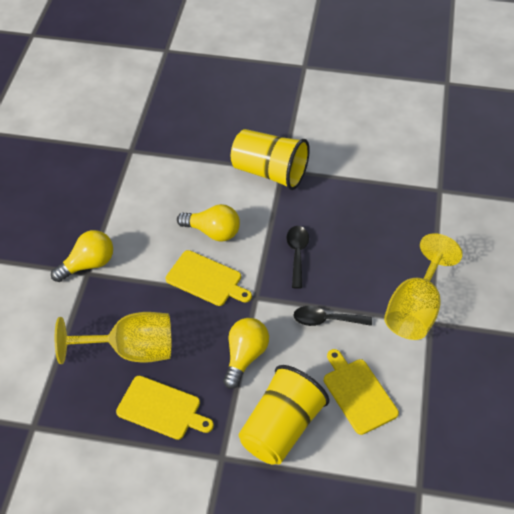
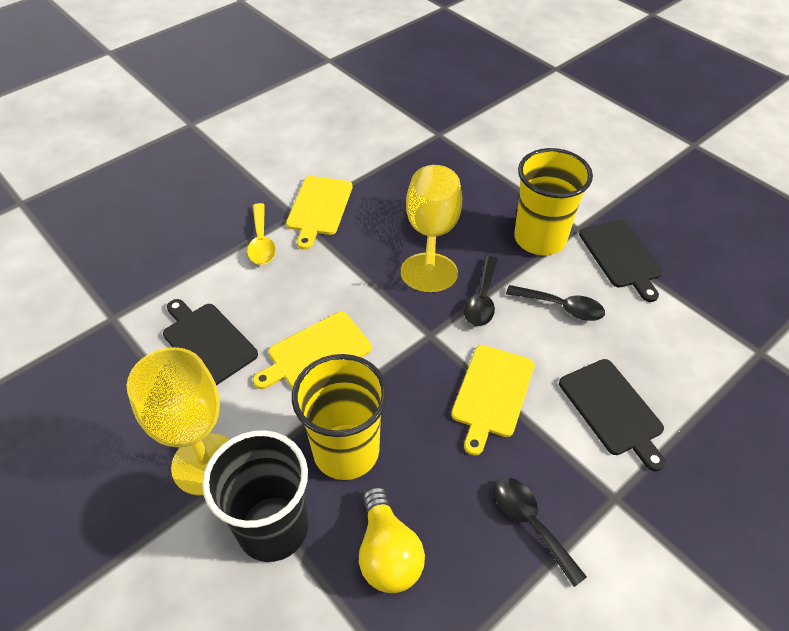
black cup: none = 0 -> [202,430,309,562] = 1
black cutting board: none = 0 -> [163,299,258,386] [559,359,666,472] [579,220,663,302] = 3
black spoon: [286,226,309,289] [294,306,372,326] = 2 -> [464,256,498,326] [494,478,587,587] [506,285,605,321] = 3
yellow light bulb: [51,230,113,282] [177,204,240,242] [223,318,269,389] = 3 -> [359,487,425,593] = 1
yellow spoon: none = 0 -> [247,203,276,265] = 1

